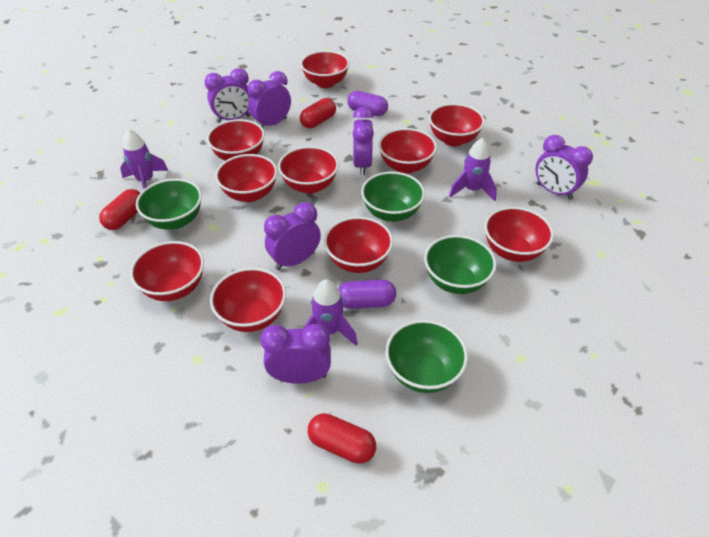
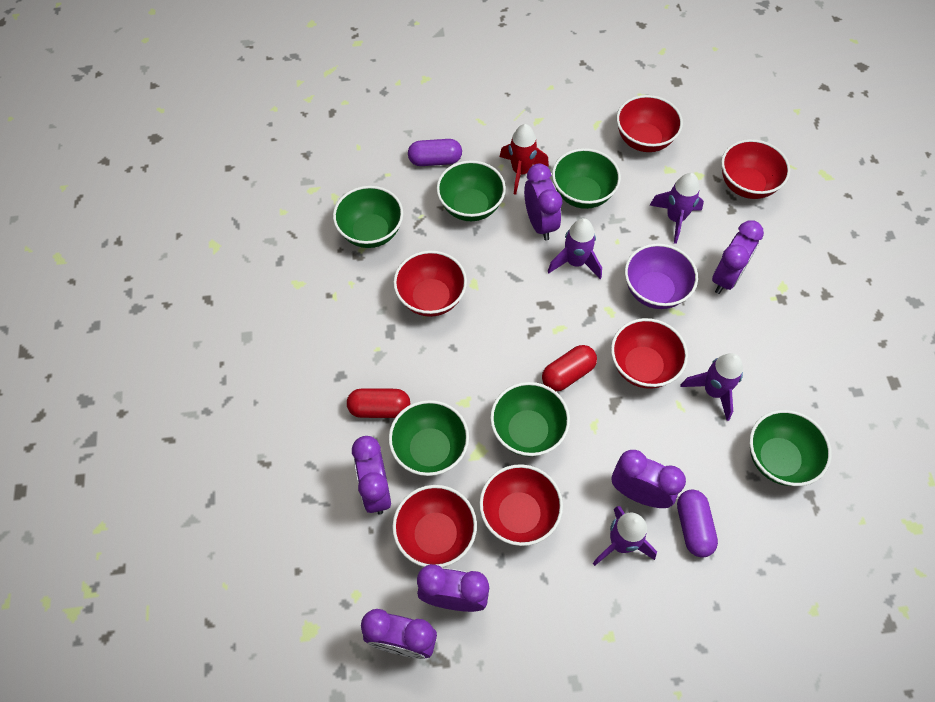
green bowl: [136,179,202,230] [361,171,425,222] [385,320,468,393] [424,235,496,294] = 4 -> [333,186,403,248] [389,400,469,476] [436,160,506,221] [490,382,570,457] [552,148,621,209] [749,410,832,486] = 6
purple bowl: none = 0 -> [625,243,698,309] = 1
purple rocket: [120,129,168,189] [302,279,358,346] [449,138,497,201] = 3 -> [547,218,602,279] [593,506,657,566] [650,173,704,244] [680,353,743,421] = 4
red bowl: [130,241,204,301] [207,119,265,161] [210,268,286,332] [215,154,277,202] [278,146,339,194] [300,51,350,88] [324,217,393,273] [378,128,437,174] [429,103,485,146] [484,207,554,262] = 10 -> [392,485,477,567] [393,250,467,317] [479,464,563,546] [611,318,688,389] [617,95,683,152] [721,139,790,199] = 6
red capsule: [99,189,140,230] [300,98,336,128] [308,413,376,464] = 3 -> [347,388,410,418] [542,345,597,391] = 2
red rocket: none = 0 -> [500,124,549,195] = 1

